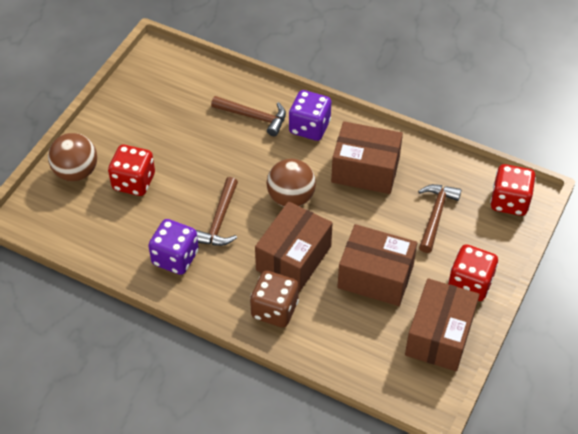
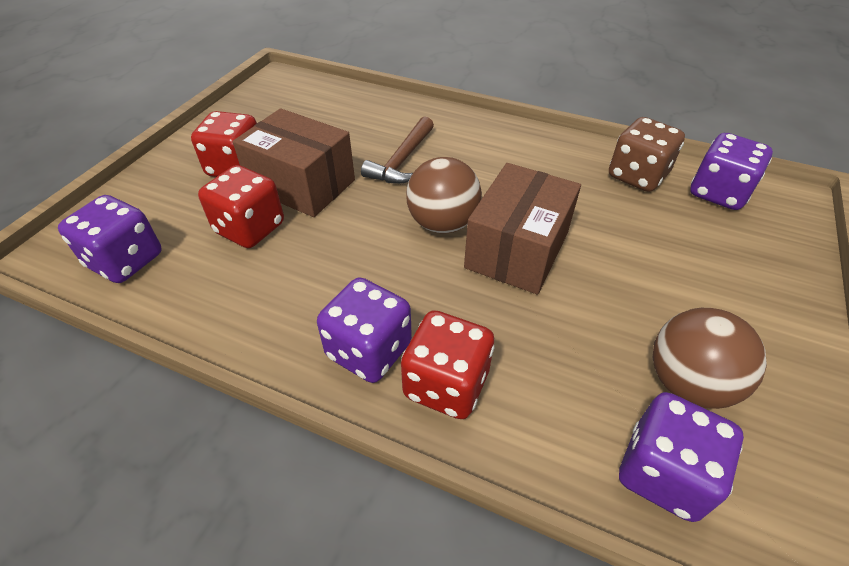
brown box: [255,201,333,292] [331,121,403,194] [337,224,417,306] [405,278,480,371] = 4 -> [233,108,355,217] [464,163,581,294] = 2
brown hammer: [196,177,238,246] [211,96,286,136] [418,184,462,253] = 3 -> [361,116,434,184] = 1
purple dice: [148,219,199,275] [289,90,331,141] = 2 -> [58,195,162,283] [317,277,412,383] [619,392,744,522] [690,133,773,210] = 4

